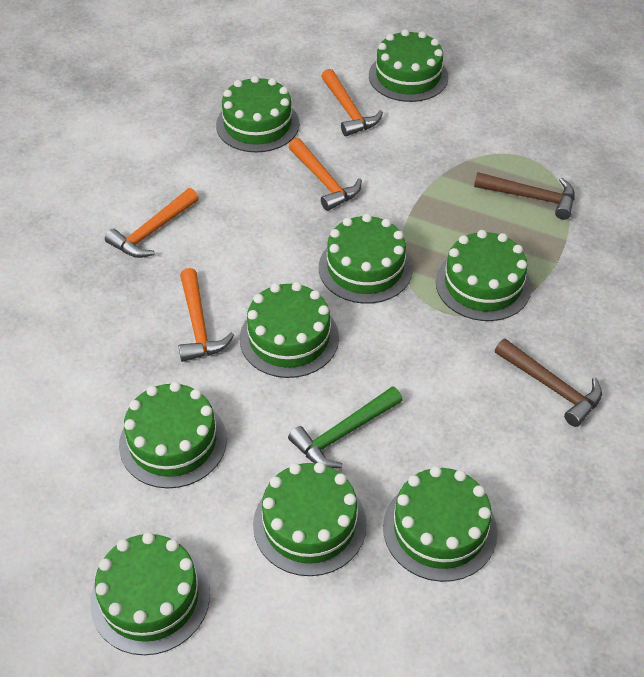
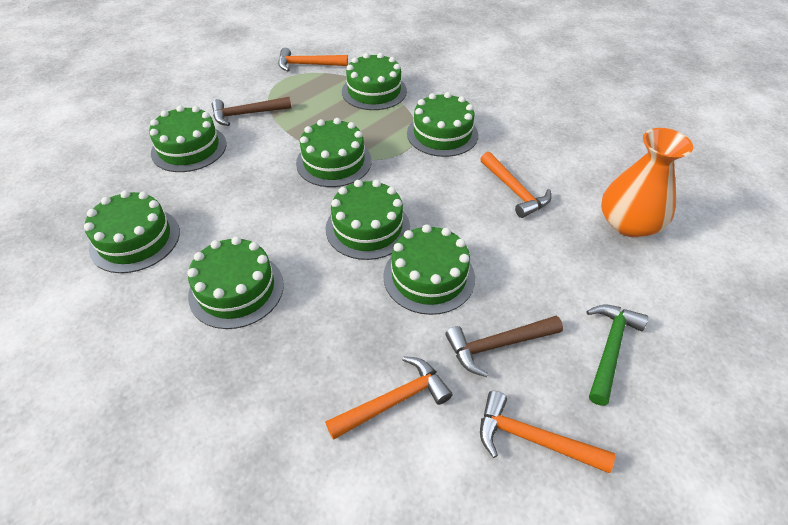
green cake: [90,532,210,655] [119,382,227,488] [216,76,299,152] [240,282,339,378] [253,462,367,576] [319,214,413,304] [369,29,448,102] [383,466,497,582] [436,230,532,321] = 9 -> [84,190,180,273] [149,105,227,172] [187,236,284,329] [296,118,372,187] [325,180,410,260] [342,53,407,110] [383,224,475,315] [407,92,478,157] = 8
orange vase: none = 0 -> [601,128,693,237] = 1

